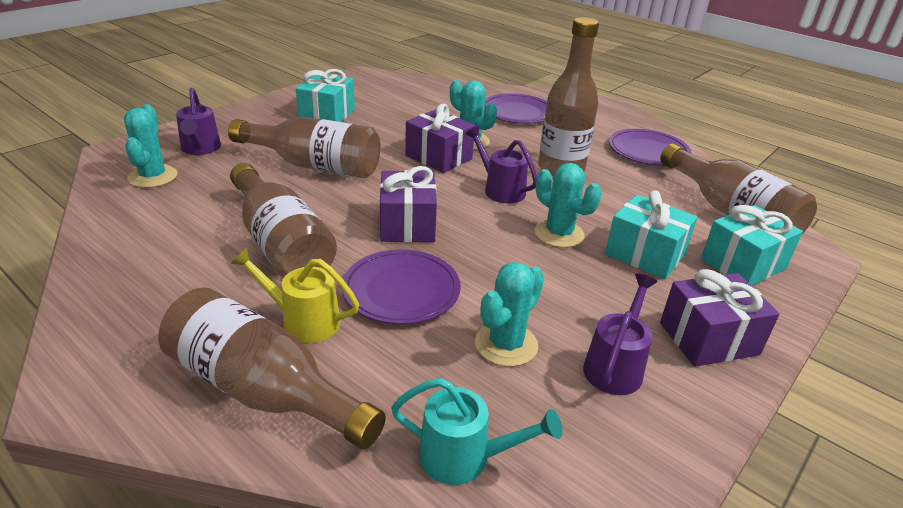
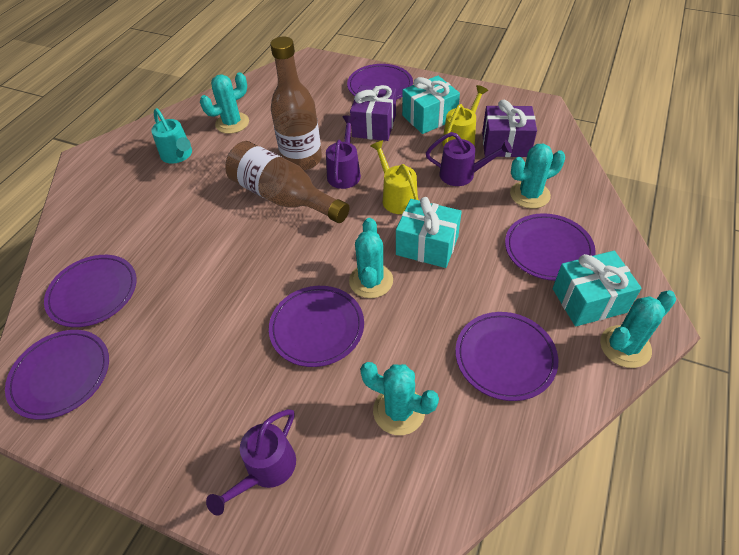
brown bottle: [158,287,386,449] [228,117,381,178] [230,163,337,278] [538,17,599,176] [660,144,817,234] = 5 -> [225,141,350,223] [270,37,322,171] = 2
purple gift: [380,166,437,242] [405,104,475,173] [660,269,780,367] = 3 -> [350,85,396,141] [482,100,537,157] = 2
purple plate: [342,249,461,324] [484,93,547,124] [609,129,692,166] = 3 -> [5,330,109,420] [44,255,137,327] [269,286,364,367] [347,64,413,100] [455,312,558,401] [505,213,596,281] = 6
turquoise cactus: [124,104,178,188] [450,80,497,150] [475,262,544,367] [534,163,602,248] = 4 -> [200,72,249,134] [349,218,393,298] [360,362,439,435] [510,144,565,209] [600,290,676,368] = 5
yellow watering can: [230,247,359,343] = 1 -> [371,140,419,214] [442,85,488,146] = 2

